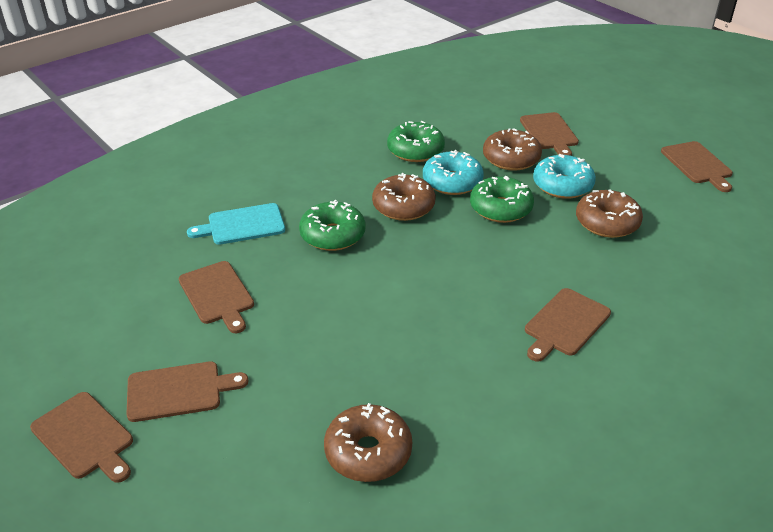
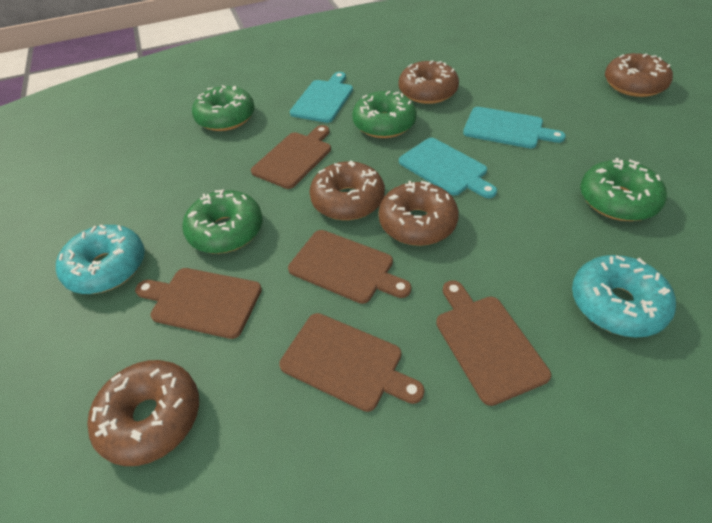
brown cutting board: [30,392,133,483] [126,361,248,422] [178,261,254,333] [520,112,579,156] [525,288,611,362] [661,141,733,192] = 6 -> [135,268,262,339] [251,125,331,189] [279,313,425,412] [288,230,411,304] [436,280,551,406] = 5
brown donut: [324,403,412,482] [372,173,436,221] [483,128,542,171] [576,189,643,238] = 4 -> [87,360,199,466] [309,161,385,220] [379,181,459,246] [399,60,459,104] [605,53,673,97] = 5
green donut: [299,200,365,251] [387,121,445,162] [470,176,534,223] = 3 -> [182,189,263,254] [192,85,255,131] [352,91,417,138] [580,158,667,221] = 4
turquoise cutting board: [187,203,285,245] = 1 -> [290,72,353,123] [399,138,497,198] [463,107,566,148] = 3

